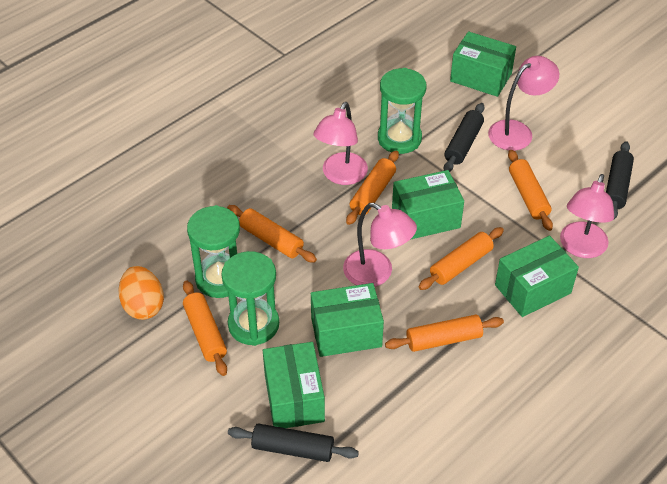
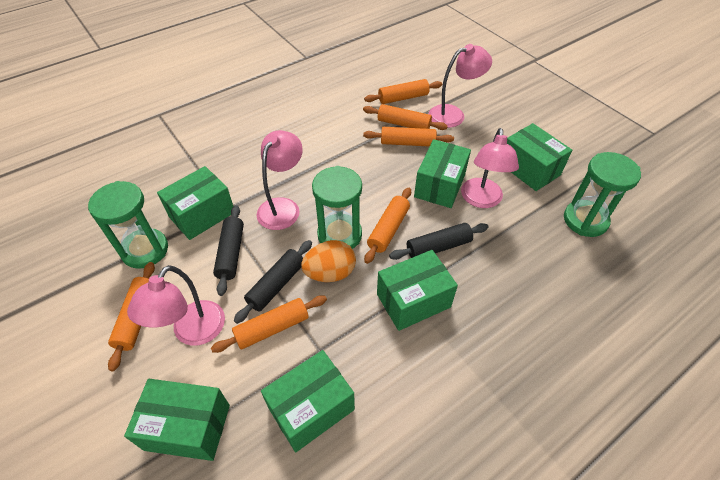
green box: [263,342,325,428] [311,283,384,357] [392,170,464,240] [450,31,516,97] [495,236,579,317] = 5 -> [124,379,230,461] [157,166,234,240] [261,350,355,452] [377,250,458,331] [414,139,471,208] [507,123,572,191] = 6

